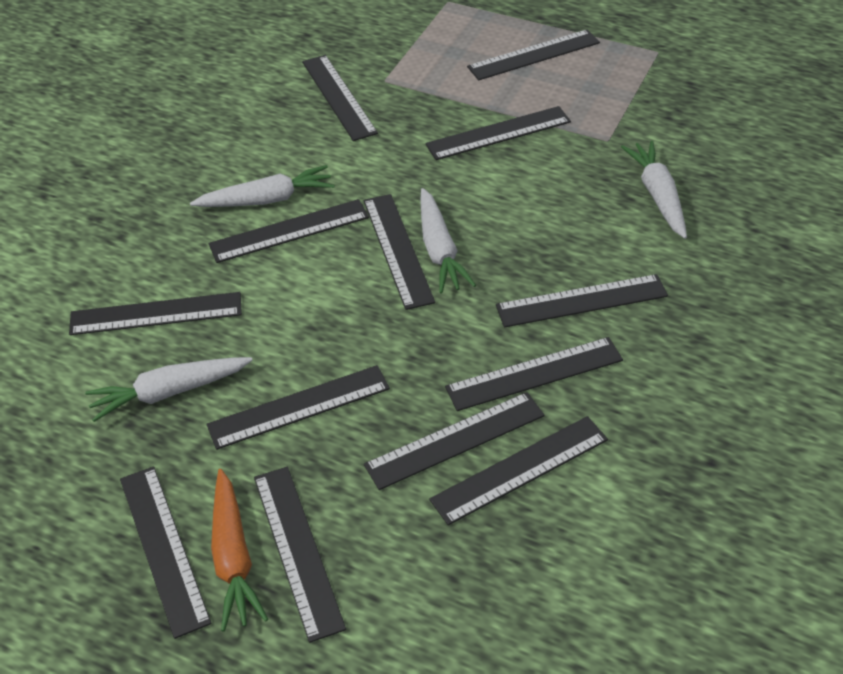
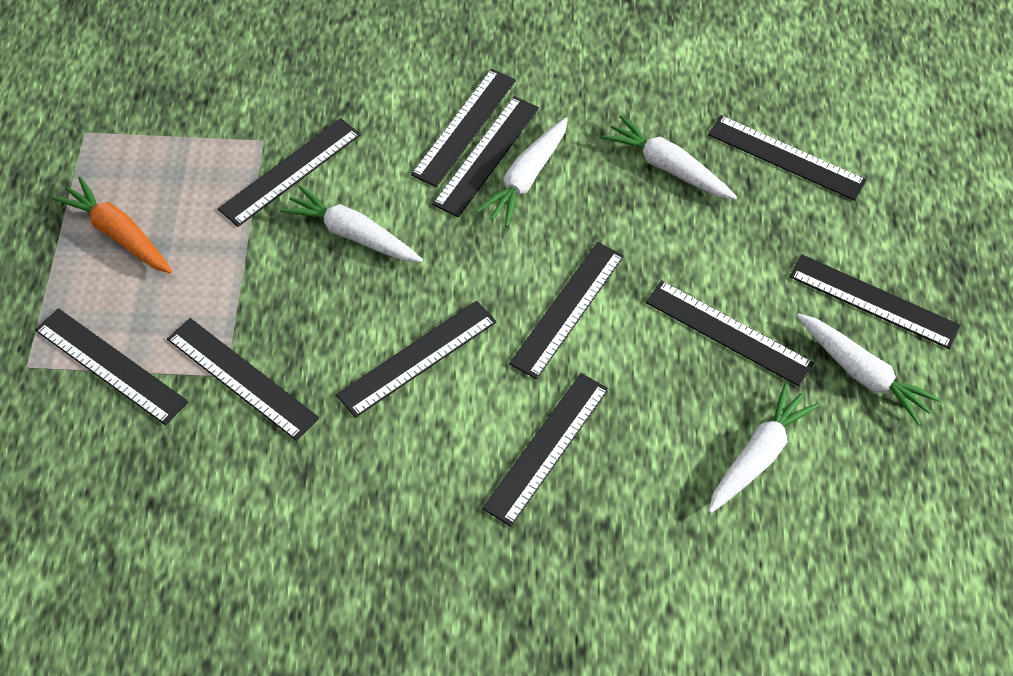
black ruler: [69,292,242,335] [120,466,212,639] [206,365,390,450] [209,199,369,263] [254,467,346,643] [302,55,378,141] [364,194,435,310] [364,392,545,490] [425,106,571,160] [429,416,608,525] [445,337,623,411] [467,29,600,80] [496,274,668,327] = 13 -> [35,308,188,425] [167,318,319,441] [218,118,361,227] [336,301,497,418] [411,69,516,187] [433,96,539,217] [482,373,609,527] [509,242,624,379] [646,280,814,386] [708,115,867,201] [789,254,961,349] = 11
white carrot: [85,357,252,422] [190,165,334,207] [420,188,476,293] [621,141,687,239] = 4 -> [280,185,423,262] [476,117,568,227] [602,115,737,199] [709,383,819,513] [797,313,941,425] = 5

